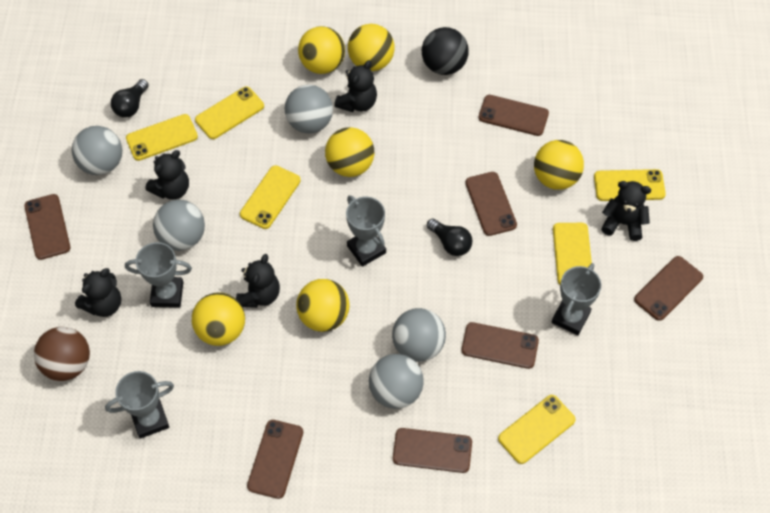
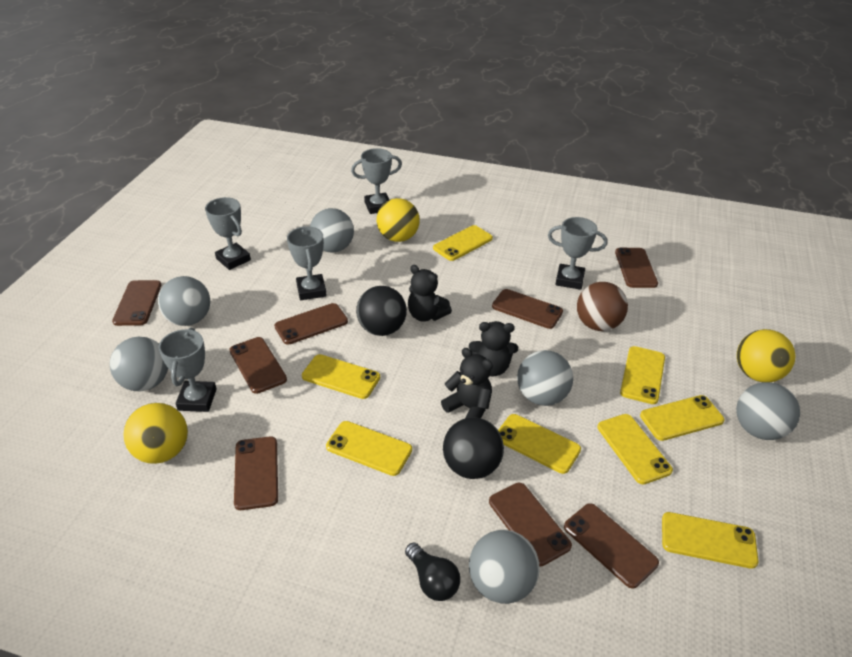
black ball: [422,27,469,75] = 1 -> [356,286,407,336] [443,417,504,479] = 2
black light bulb: [111,79,149,118] [427,218,472,256] = 2 -> [405,542,460,601] = 1
black teddy bear: [75,268,121,317] [145,150,189,200] [236,254,280,308] [334,60,377,112] [601,181,651,241] = 5 -> [408,265,452,322] [441,348,493,418] [469,321,518,376] = 3
brown phone: [24,194,70,260] [247,420,303,499] [393,428,472,473] [461,322,539,369] [465,172,517,236] [479,95,549,136] [634,256,703,321] = 7 -> [112,280,161,326] [229,337,287,394] [234,436,278,510] [274,303,348,345] [489,483,572,567] [492,289,563,329] [564,503,659,589] [615,248,658,288] = 8
grey ball: [72,126,122,175] [153,200,205,251] [285,85,333,134] [369,354,424,409] [392,308,446,362] = 5 -> [110,337,168,391] [158,276,210,326] [310,208,354,253] [469,530,540,604] [517,350,573,406] [736,382,800,440] = 6
grey trophy: [105,371,174,439] [125,242,192,308] [346,195,386,267] [552,263,601,335] = 4 -> [159,328,217,412] [205,197,251,270] [287,226,327,300] [351,148,402,214] [548,217,607,290] = 5
yellow ball: [192,292,245,346] [296,279,350,332] [298,26,345,74] [325,127,374,177] [348,24,395,71] [534,140,584,190] = 6 -> [123,403,188,464] [377,198,420,242] [737,329,795,382] = 3
yellow phone: [126,114,198,161] [195,86,264,139] [240,165,301,229] [498,395,576,464] [553,223,592,285] [594,169,666,201] = 6 -> [302,354,380,399] [326,421,412,476] [433,225,493,261] [498,414,581,474] [597,414,673,484] [620,346,665,404] [640,395,724,441] [662,512,759,569] = 8

